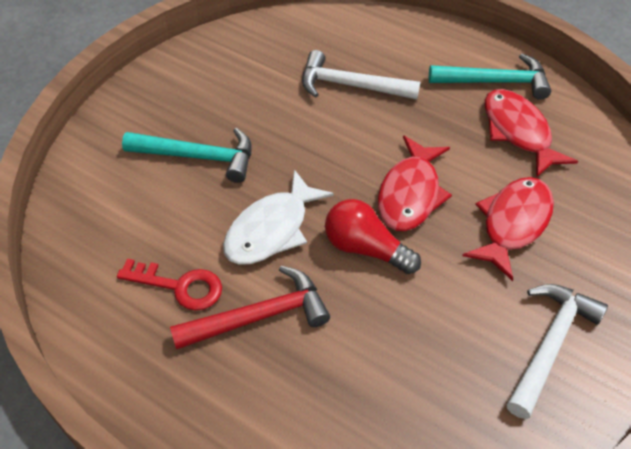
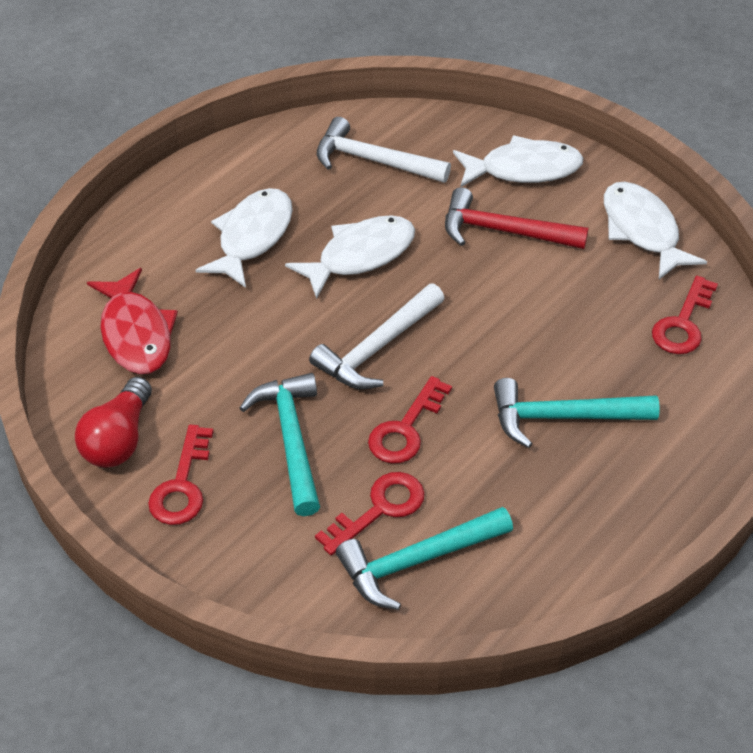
red fish: [378,135,452,231] [462,177,554,281] [485,89,578,178] = 3 -> [87,268,178,374] = 1
red key: [117,259,222,310] = 1 -> [148,425,214,525] [315,472,425,555] [368,376,452,464] [652,276,718,354] = 4
turquoise hammer: [122,128,252,183] [429,53,551,100] = 2 -> [240,373,320,516] [336,507,513,610] [494,378,660,448] = 3
white fish: [223,169,334,265] = 1 -> [196,188,293,288] [285,215,415,299] [453,135,583,187] [604,182,707,280] = 4

